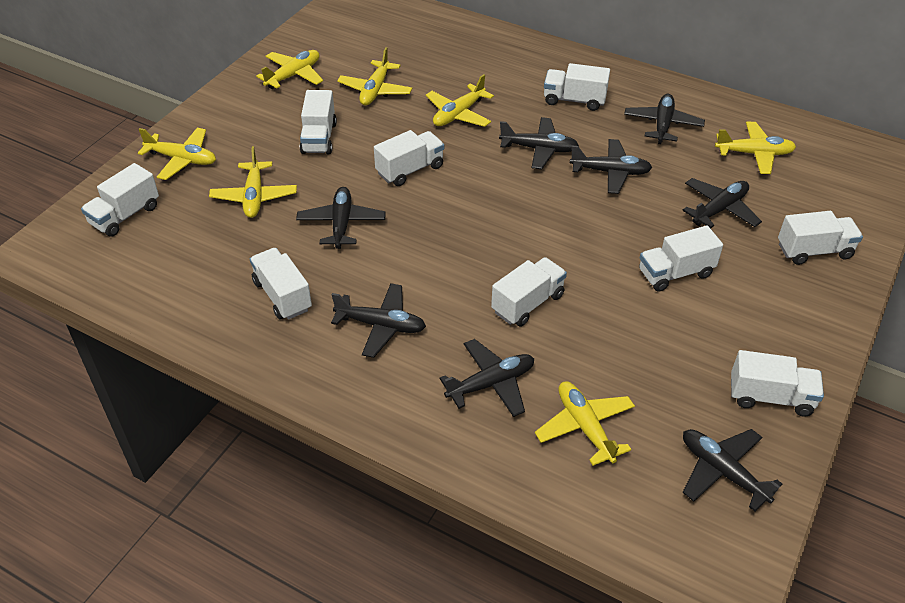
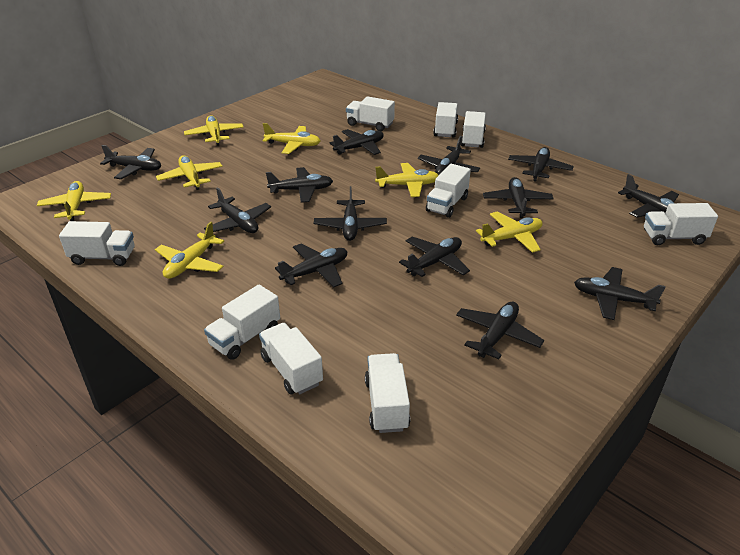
black plane: [296,187,386,249] [331,283,426,358] [440,339,534,417] [499,117,579,169] [570,139,652,194] [624,94,705,144] [682,178,762,229] [682,429,782,511] = 8 -> [100,145,161,179] [204,187,271,233] [266,167,333,203] [275,244,347,287] [314,186,387,241] [330,129,383,155] [399,237,470,277] [418,136,480,175] [456,301,544,359] [483,177,554,218] [508,147,574,182] [574,267,666,320] [618,174,679,217] = 13

